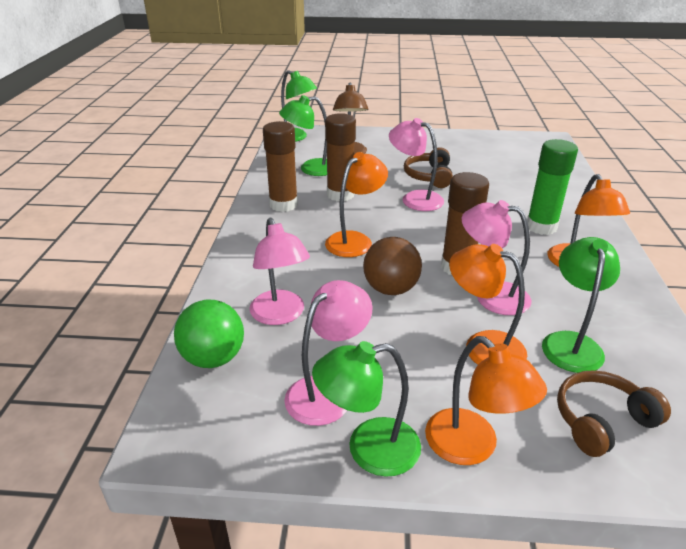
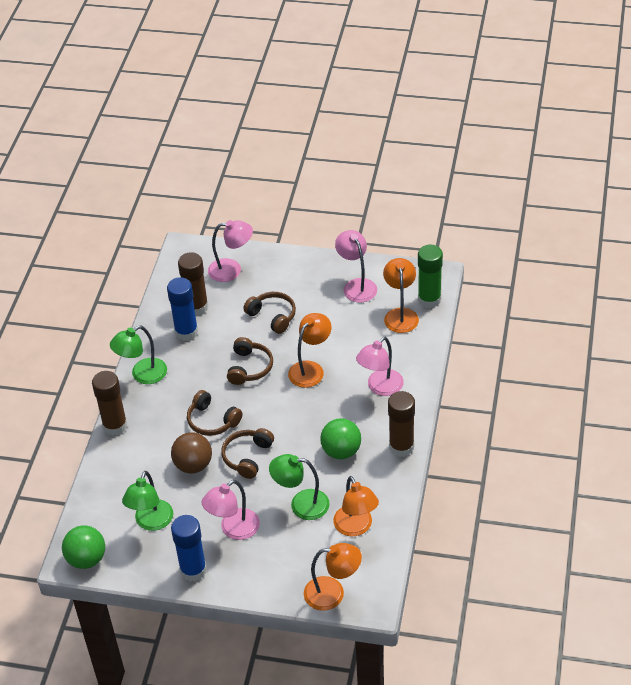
blue glue stick: none = 0 -> [167,277,198,341] [171,515,207,582] = 2
brown headphones: [404,147,453,188] [557,370,671,457] = 2 -> [187,390,242,436] [221,428,274,479] [227,337,273,385] [243,292,296,334] = 4
brown lamp: [333,83,368,154] = 1 -> none = 0
green ball: [174,300,244,368] = 1 -> [62,526,105,569] [320,418,361,459] = 2
green lamp: [279,95,327,176] [281,70,317,142] [312,341,421,477] [542,237,620,373] = 4 -> [110,326,167,384] [122,471,173,531] [269,454,330,520] = 3

